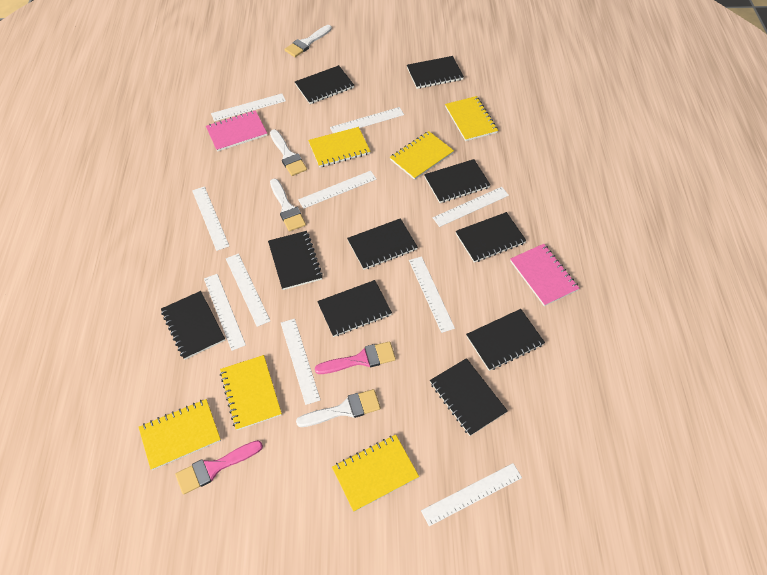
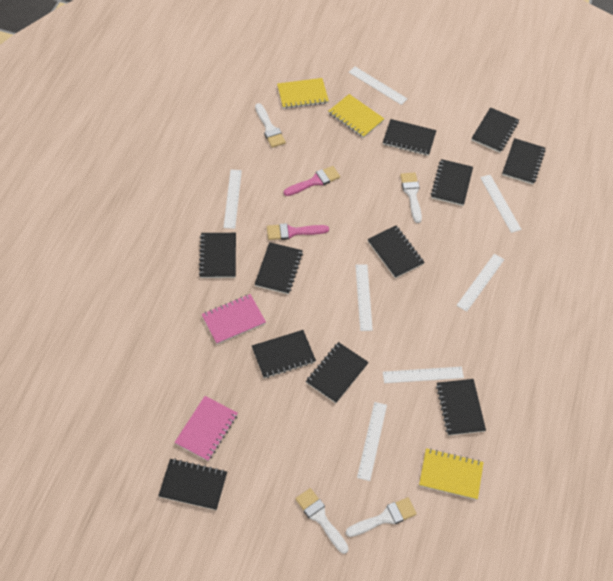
black notebook: [161,291,225,359] [268,231,323,290] [295,65,354,104] [317,280,392,337] [347,218,418,270] [407,56,464,89] [424,159,490,203] [430,358,508,436] [455,212,527,262] [466,309,545,371] = 10 -> [158,459,227,510] [199,233,236,278] [252,330,316,378] [255,242,303,294] [306,342,369,403] [367,226,425,278] [383,119,436,156] [431,159,473,206] [436,379,486,436] [471,107,519,153] [502,138,546,184] = 11
white ruler: [192,186,229,251] [204,274,246,351] [211,94,286,121] [226,253,271,327] [281,319,321,405] [298,171,376,209] [330,107,404,133] [409,256,455,333] [421,463,522,526] [433,187,509,227] = 10 -> [223,170,242,229] [349,66,408,105] [355,264,373,331] [357,402,387,481] [383,367,464,383] [456,254,504,312] [480,175,522,233] = 7
yellow notebook: [138,399,221,470] [220,355,282,430] [308,127,371,167] [332,435,419,512] [390,131,454,180] [445,96,498,141] = 6 -> [277,78,329,109] [329,94,384,138] [419,448,484,500] = 3

